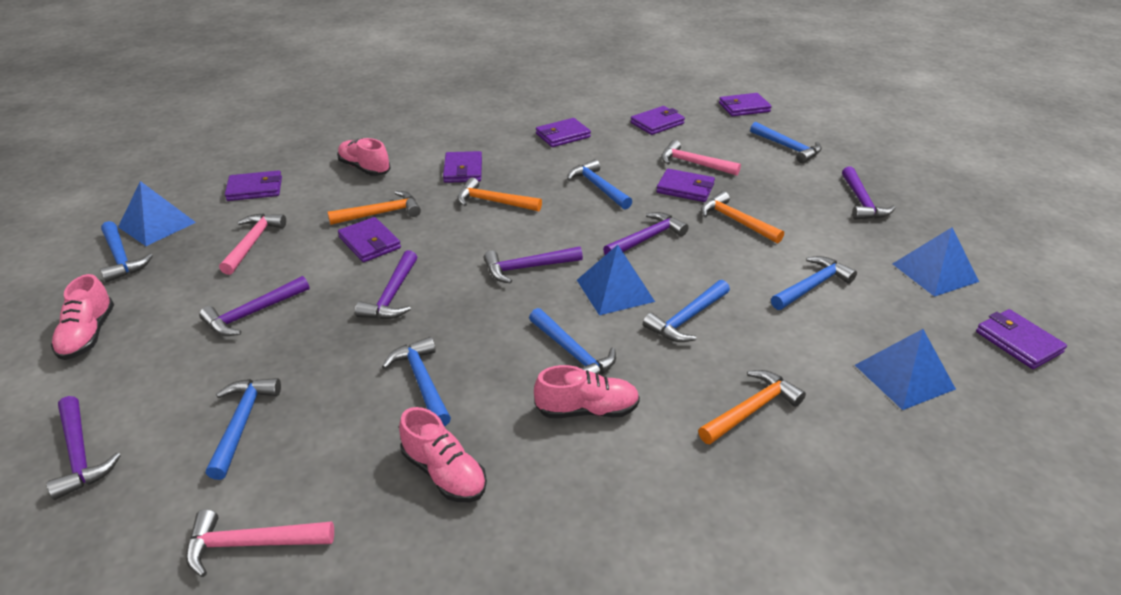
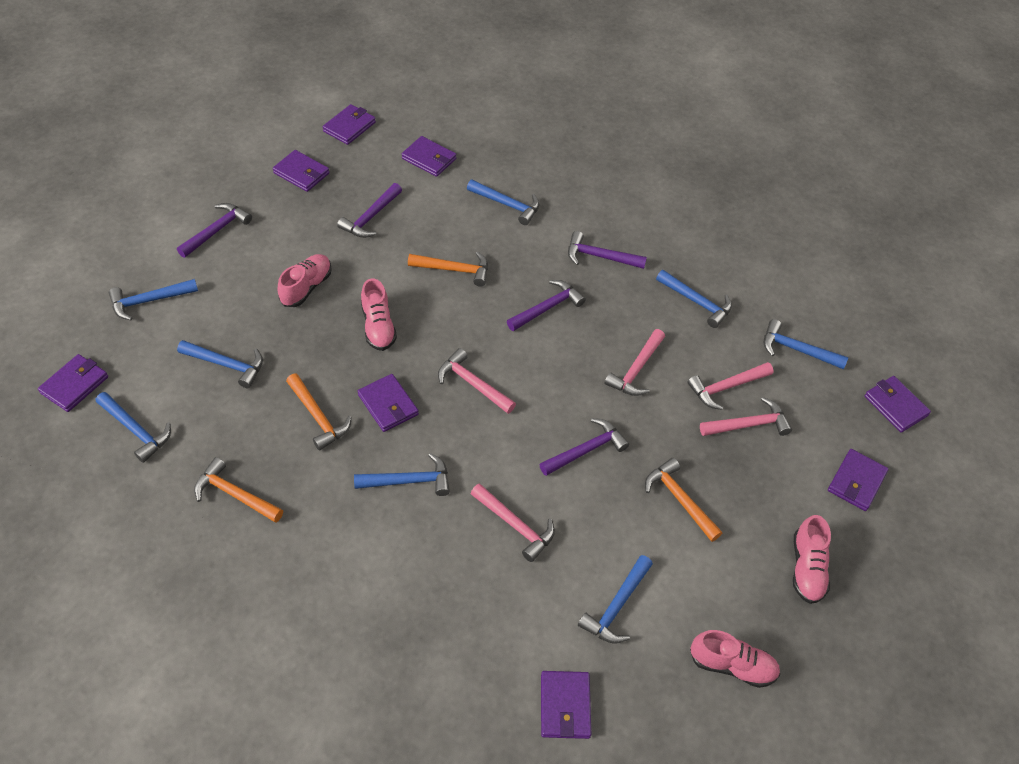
blue pyramid: [118,181,196,246] [577,245,655,315] [855,329,956,410] [893,227,979,297] = 4 -> none = 0
pink hammer: [186,509,334,577] [219,213,286,275] [661,140,741,176] = 3 -> [438,348,516,414] [471,483,555,562] [604,329,665,396] [687,362,774,410] [700,397,792,436] = 5
purple hammer: [47,396,121,500] [199,276,309,336] [355,250,417,319] [484,246,583,284] [603,212,689,255] [842,167,895,220] = 6 -> [177,203,252,258] [337,183,402,238] [507,280,586,331] [539,418,629,476] [568,231,647,269] = 5

